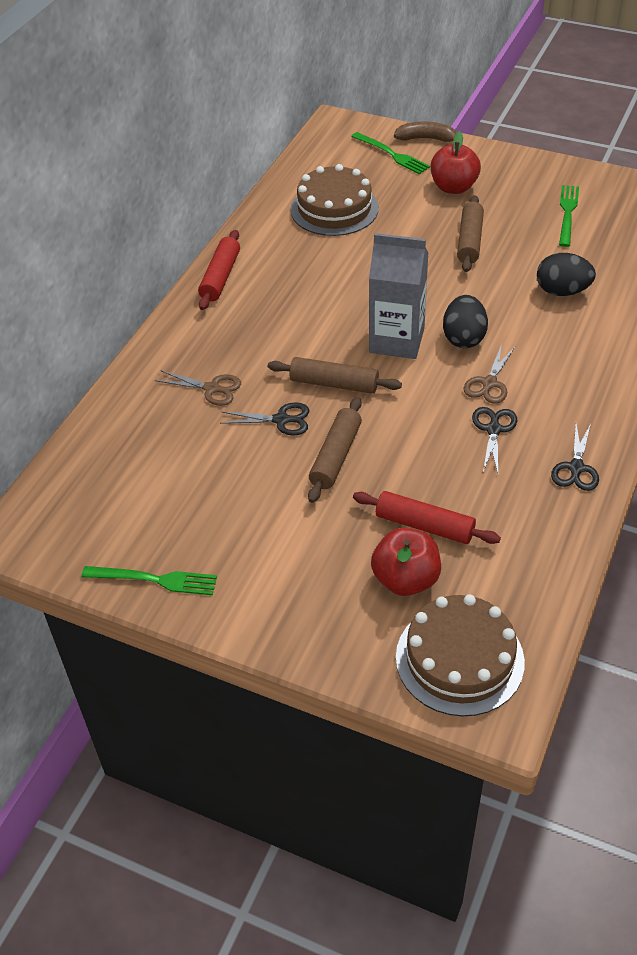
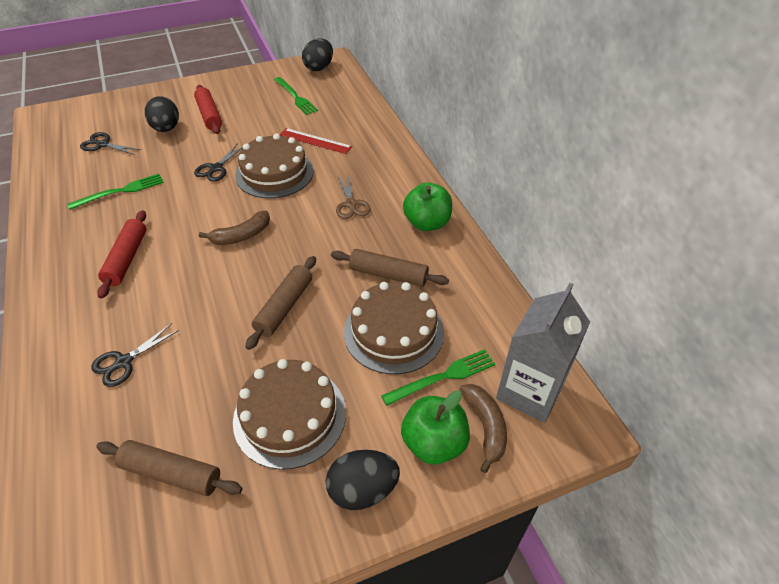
black egg: [443,295,488,348] [537,253,596,296] = 2 -> [145,96,179,132] [302,38,333,71] [326,450,400,510] = 3
brown banana: [394,122,456,142] = 1 -> [199,210,270,245] [459,384,507,473] = 2
brown cake: [291,164,379,236] [396,594,525,716] = 2 -> [233,359,346,470] [235,134,314,198] [344,282,444,374] = 3
brown scissors: [155,370,241,406] [464,344,515,404] = 2 -> [336,176,371,219] = 1
green apple: none = 0 -> [401,390,470,465] [403,183,452,231] = 2
red apple: [371,528,441,596] [431,131,481,194] = 2 -> none = 0
red ruler: none = 0 -> [280,128,352,154] = 1

